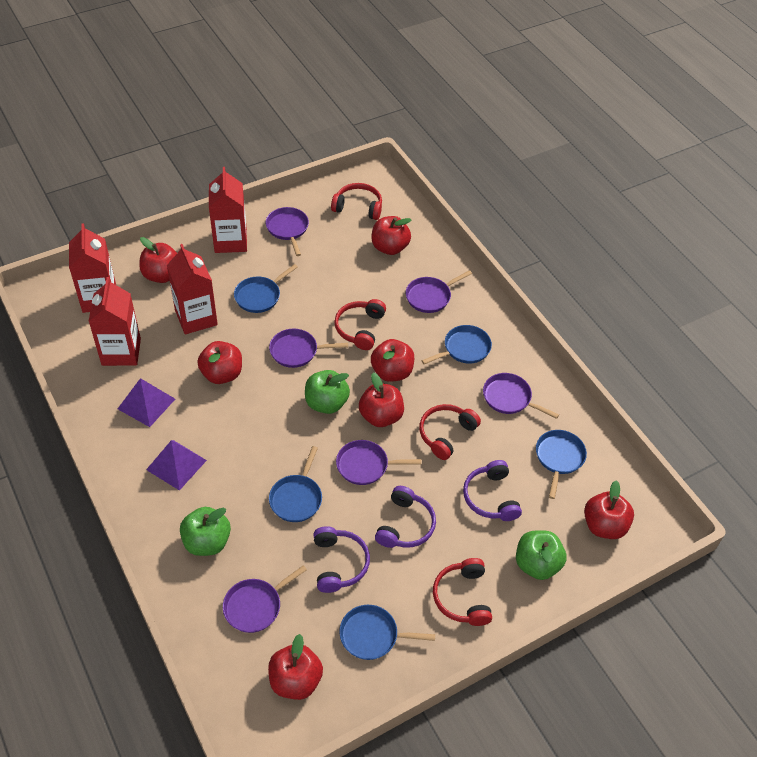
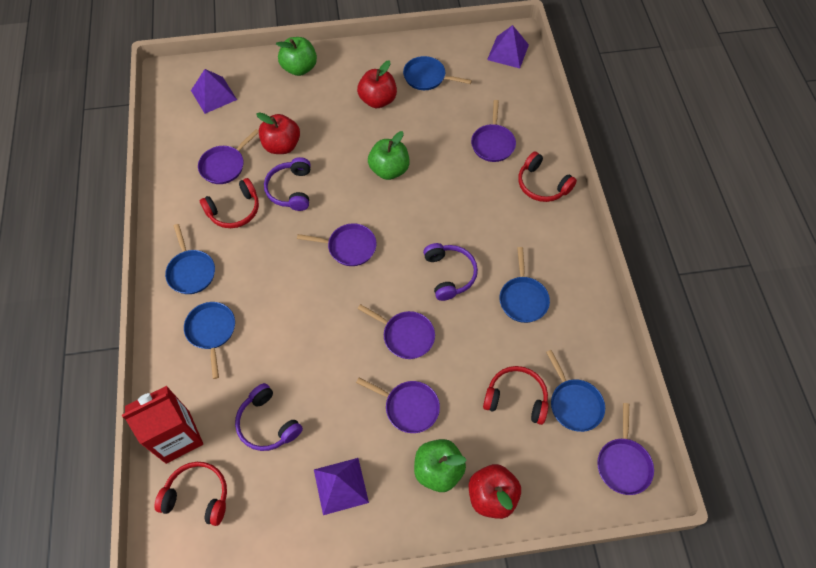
purple pyramid: [118,378,175,427] [146,440,207,491] = 2 -> [191,69,237,114] [314,458,369,515] [487,25,529,68] = 3
red apple: [139,237,177,283] [197,341,242,384] [268,634,323,700] [359,373,404,427] [371,339,414,382] [372,216,411,255] [584,480,634,539] = 7 -> [256,112,300,154] [357,60,397,108] [469,464,521,519] = 3
red carton: [69,223,116,313] [88,277,141,366] [167,244,218,334] [209,167,247,253] = 4 -> [122,386,203,464] = 1

